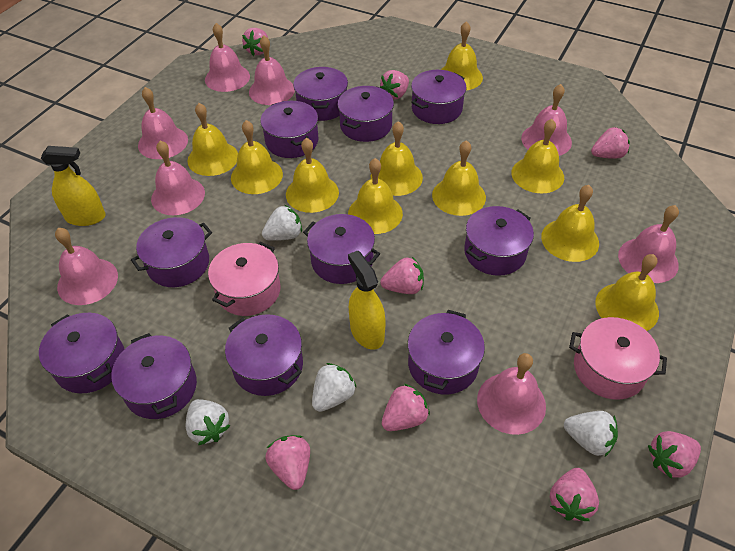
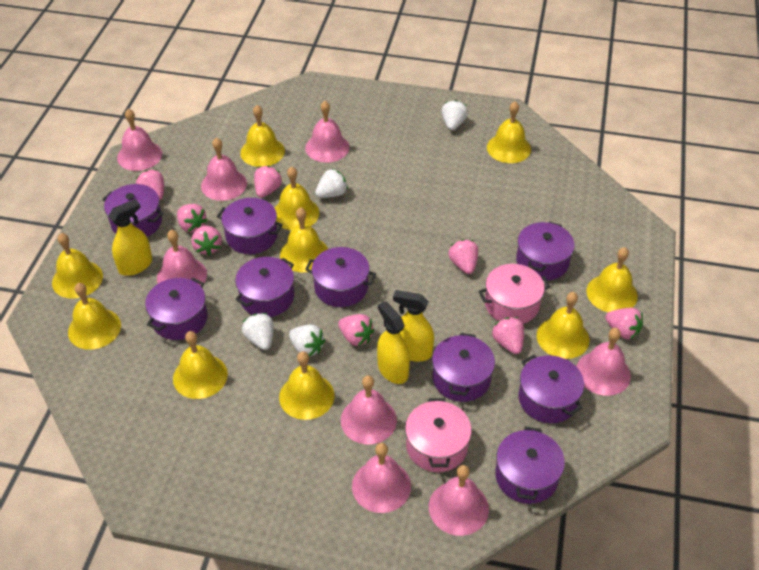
purple pot: [39,313,124,393] [111,333,197,419] [131,217,212,287] [225,314,303,396] [260,101,319,158] [293,67,348,121] [303,214,380,284] [338,86,394,142] [408,310,485,395] [411,70,466,124] [464,206,534,276] = 11 -> [102,184,163,237] [145,278,207,340] [217,198,283,254] [235,257,294,317] [305,247,376,307] [432,333,495,402] [495,426,565,504] [516,221,575,281] [518,355,584,423] = 9
yellow spray bottle: [41,146,106,226] [348,250,386,350] = 2 -> [108,199,152,276] [377,301,410,384] [393,290,434,362] = 3

